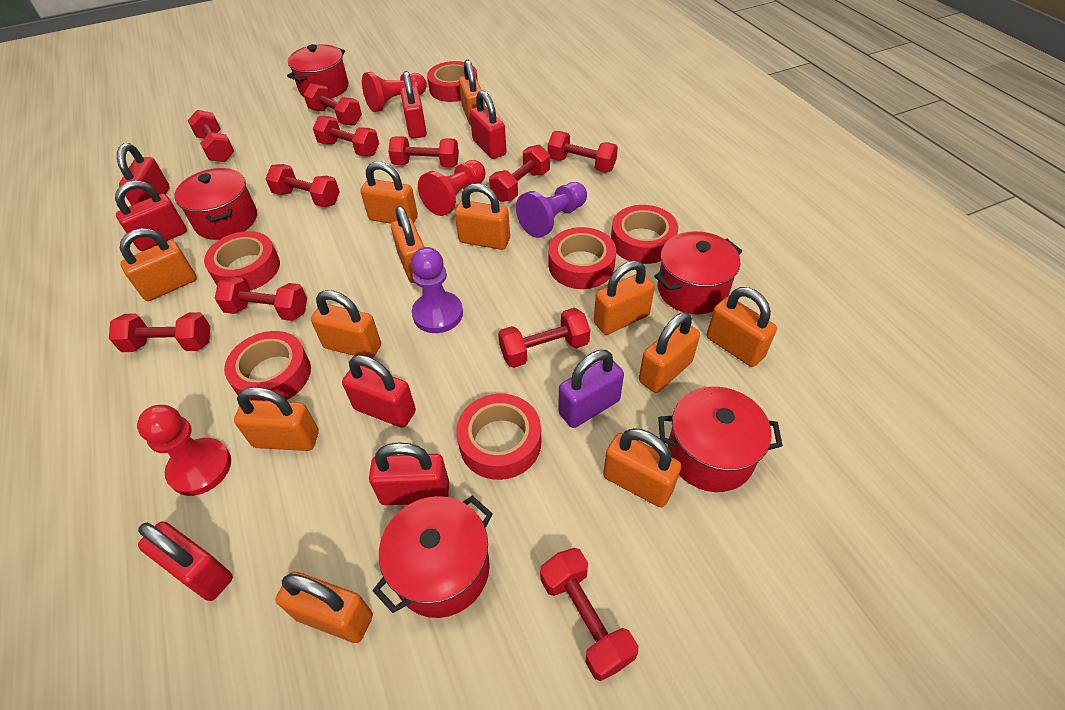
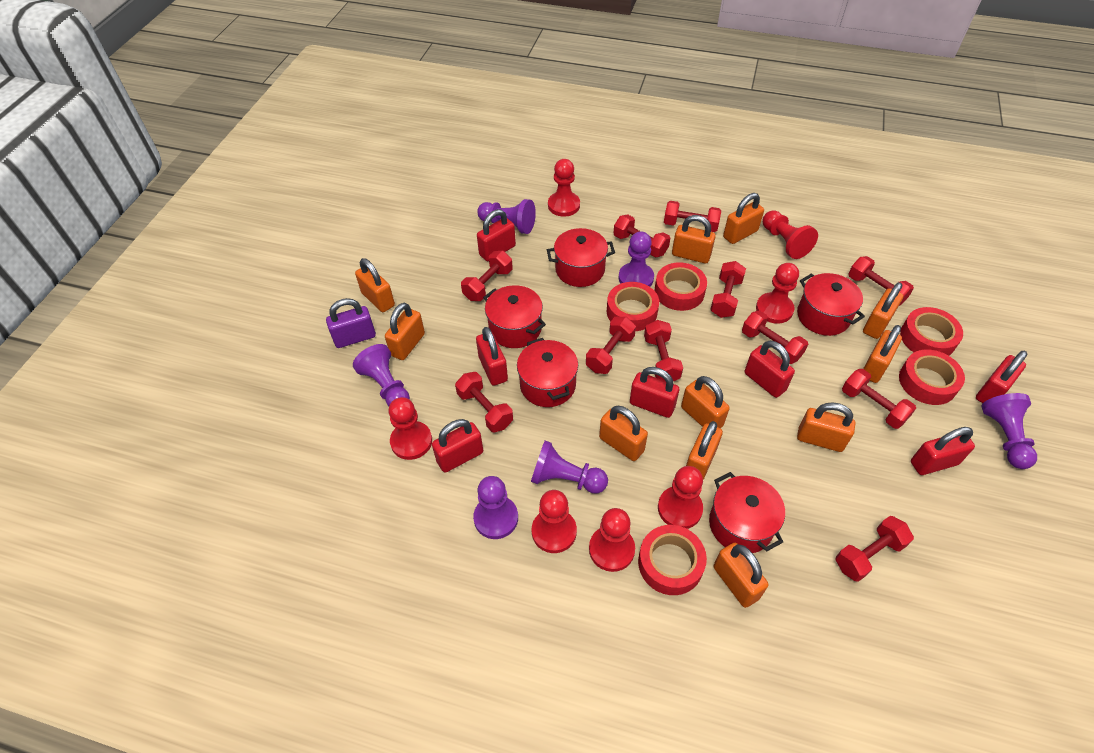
orange padlock: [120,228,197,301] [234,387,319,451] [275,571,373,643] [311,290,381,358] [360,162,418,224] [391,206,424,283] [455,184,510,250] [459,60,485,126] [594,260,655,335] [603,428,681,508] [639,312,700,393] [706,287,777,367] = 12 -> [355,258,395,312] [385,303,425,360] [599,406,648,461] [672,215,716,264] [681,376,730,428] [686,421,723,480] [714,543,769,608] [723,193,764,244] [797,402,855,452] [863,282,903,339] [863,325,902,383] = 11
purple pawn: [411,247,463,333] [516,182,587,238] = 2 -> [353,344,410,406] [473,476,518,539] [477,199,536,234] [531,441,608,494] [619,231,654,287] [982,393,1037,469] = 6
red pawn: [137,405,231,496] [362,72,427,112] [418,160,486,216] = 3 -> [388,397,432,460] [532,490,577,553] [548,159,580,217] [589,508,635,572] [658,466,703,529] [756,263,799,324] [763,210,818,259] = 7
red tape: [204,231,280,291] [224,331,311,401] [427,61,478,102] [456,394,541,480] [549,227,616,289] [611,205,678,264] = 6 -> [607,282,659,331] [638,525,707,595] [654,262,707,311] [899,350,965,405] [900,307,963,356] = 5

